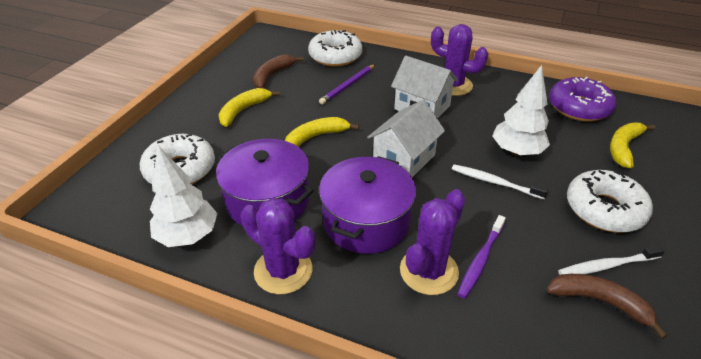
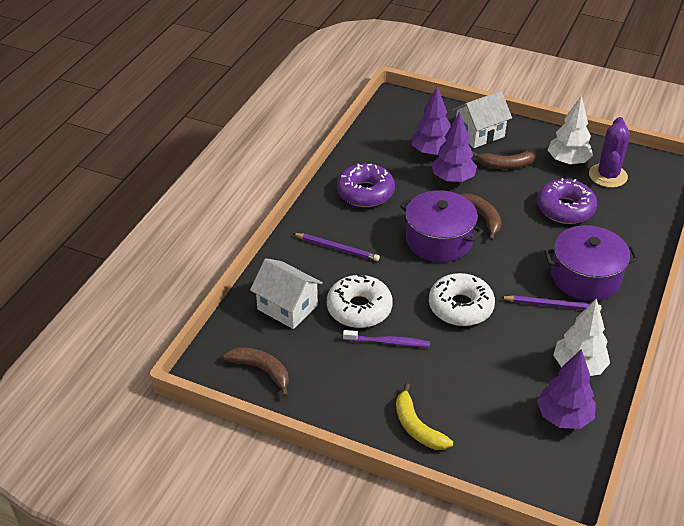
brown banana: [253,54,304,88] [547,274,668,339] = 2 -> [223,347,289,397] [460,193,501,241] [472,150,537,169] = 3
purple cactus: [241,198,315,294] [400,189,465,295] [431,24,488,96] = 3 -> [589,117,630,188] = 1
purple donut: [549,77,616,121] = 1 -> [337,163,395,207] [537,178,597,224] = 2
purple pencil: [319,64,375,104] = 1 -> [292,233,380,261] [500,295,601,311] = 2
purple tree: none = 0 -> [412,86,451,156] [431,112,477,183] [537,349,596,429] = 3
white donut: [140,133,215,185] [308,30,362,67] [567,170,653,233] = 3 -> [327,274,393,328] [429,273,495,326] = 2
white toothbrush: [452,164,549,199] [558,245,665,275] = 2 -> none = 0
yellow banana: [219,88,280,127] [285,117,359,147] [610,122,655,168] = 3 -> [396,383,453,450] = 1

